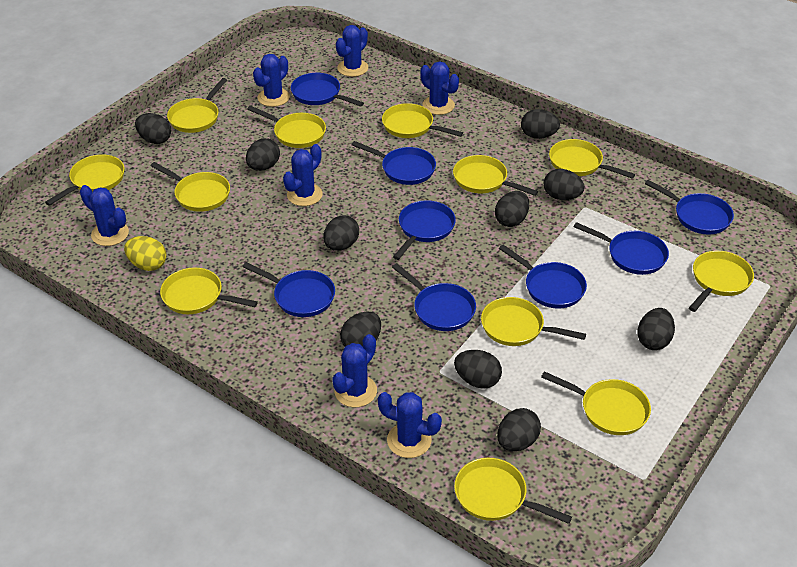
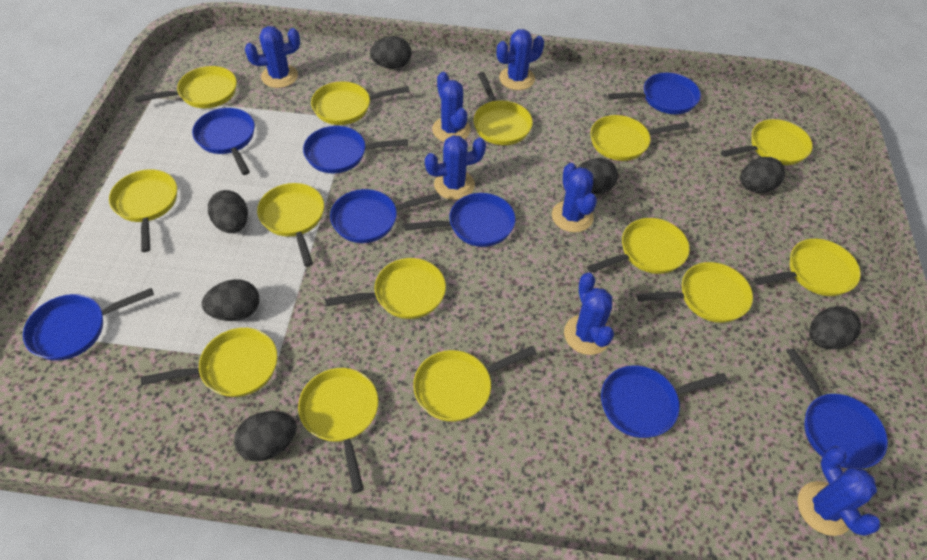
black egg: [135,113,171,144] [246,138,280,171] [323,215,359,251] [340,311,381,347] [454,350,502,389] [495,191,529,227] [497,408,541,451] [521,109,560,139] [544,169,585,200] [637,308,675,350] = 10 -> [202,279,259,321] [208,190,248,233] [234,411,297,462] [370,36,411,69] [577,158,618,194] [740,157,785,193] [809,306,861,349] = 7
yellow egg: [124,236,167,271] = 1 -> none = 0
yellow pan: [45,155,125,206] [151,162,230,212] [160,268,258,314] [167,78,227,133] [247,106,326,148] [382,103,463,138] [453,155,538,196] [454,458,572,524] [481,297,586,346] [541,371,651,435] [549,139,635,179] [689,251,754,312] = 12 -> [109,169,177,252] [134,66,237,108] [141,328,277,397] [257,183,324,267] [298,368,378,493] [311,81,409,125] [325,258,446,319] [413,346,537,422] [473,72,533,145] [587,218,690,274] [590,115,690,161] [636,262,753,323] [721,119,813,165] [754,239,861,296] = 14

